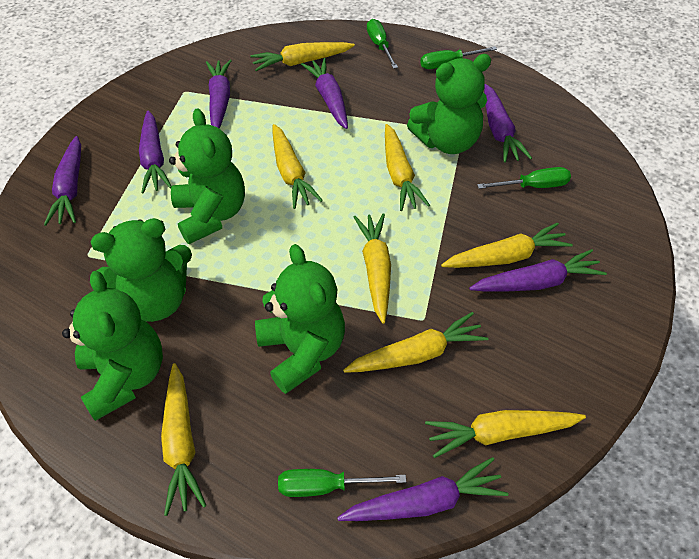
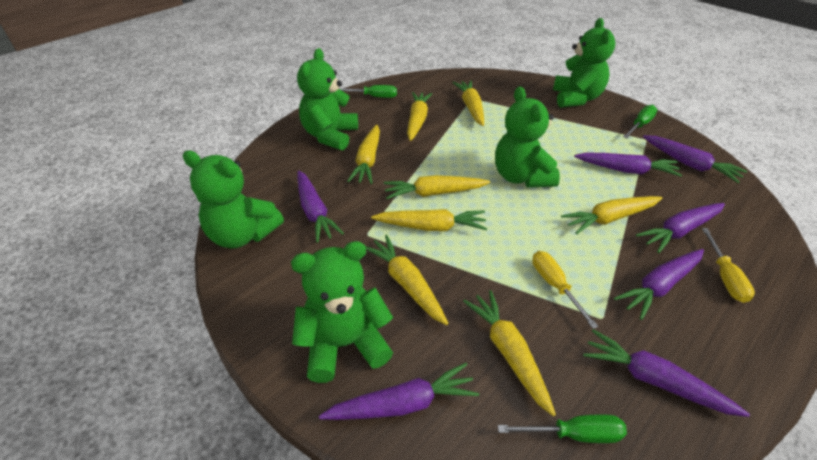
green screwdriver: [278,469,406,497] [367,19,398,69] [420,46,497,69] [477,167,571,189] = 4 -> [339,85,397,98] [498,415,627,443] [623,105,658,138] = 3
yellow screwdriver: none = 0 -> [532,251,599,329] [702,228,755,303] = 2

